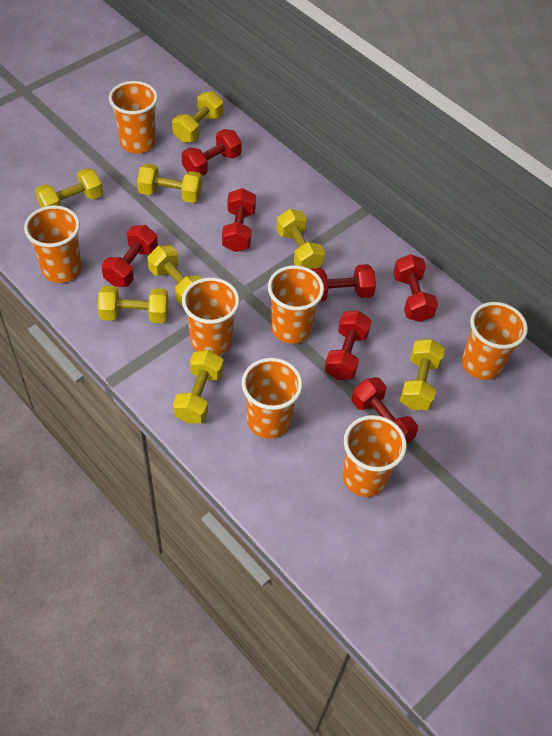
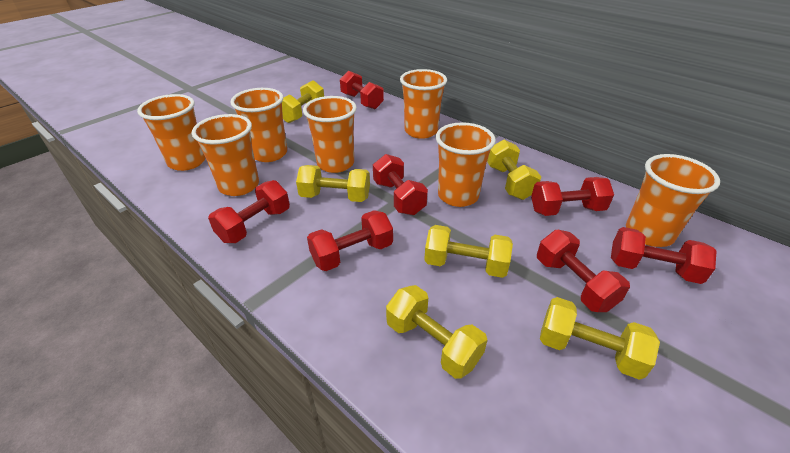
yellow dumbbell: [35,168,103,208] [98,286,169,323] [137,163,202,203] [147,245,202,306] [172,91,223,143] [173,350,223,424] [276,209,325,269] [400,339,445,411] = 8 -> [282,80,324,123] [296,165,370,202] [386,285,487,379] [424,225,513,278] [487,139,541,200] [540,297,660,380] = 6

